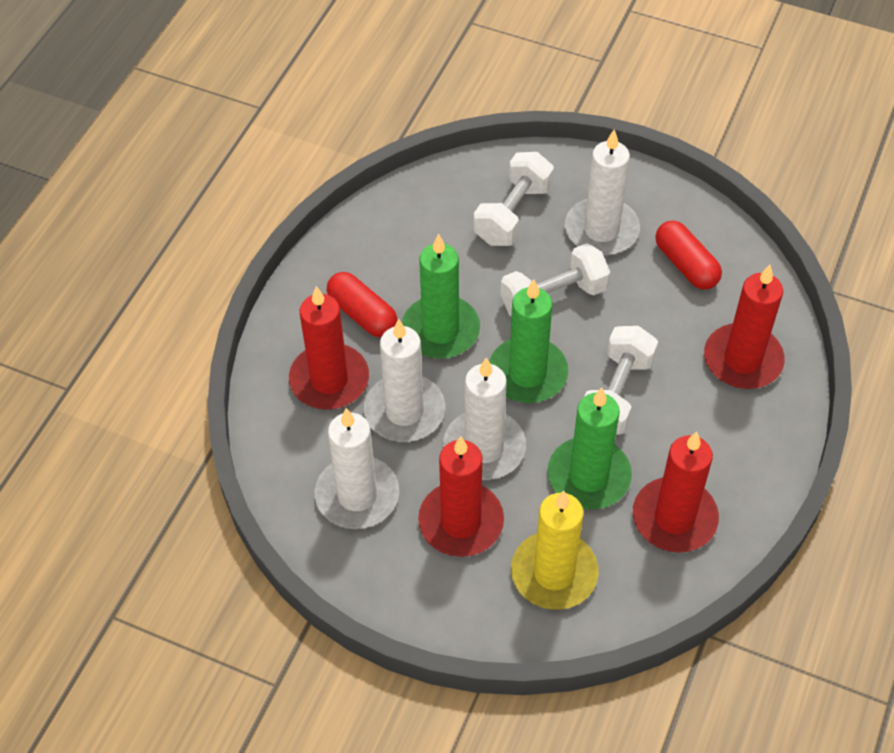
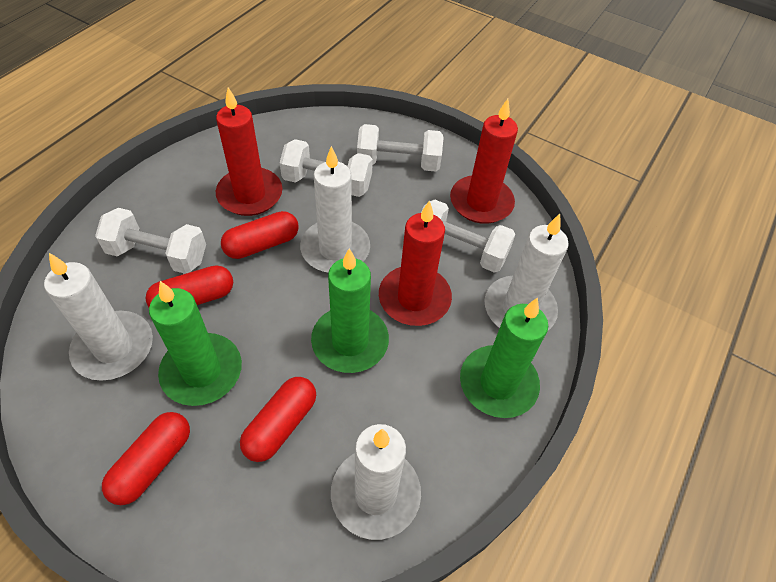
red candle: [289,286,369,410] [418,436,504,557] [633,432,719,553] [704,265,785,389] = 4 -> [216,87,283,216] [379,200,452,326] [450,99,518,224] = 3
red capsule: [327,272,397,337] [655,221,722,290] = 2 -> [102,412,190,505] [145,265,233,307] [221,211,299,259] [240,377,316,462] = 4
white dumbbell: [474,152,554,246] [501,243,610,317] [584,326,658,435] = 3 -> [95,208,206,274] [280,139,373,197] [357,124,443,172] [421,200,515,273] = 4
yellow candle: [511,491,599,610] = 1 -> none = 0

